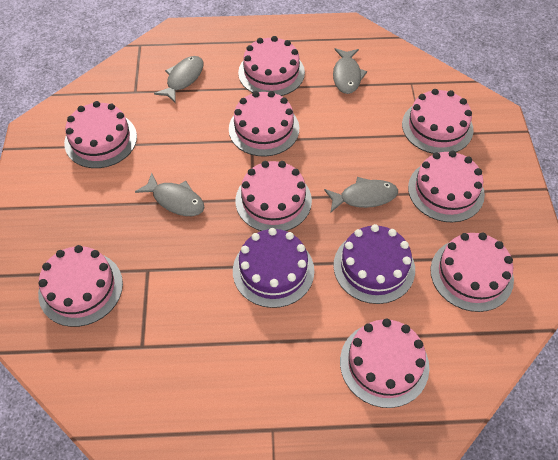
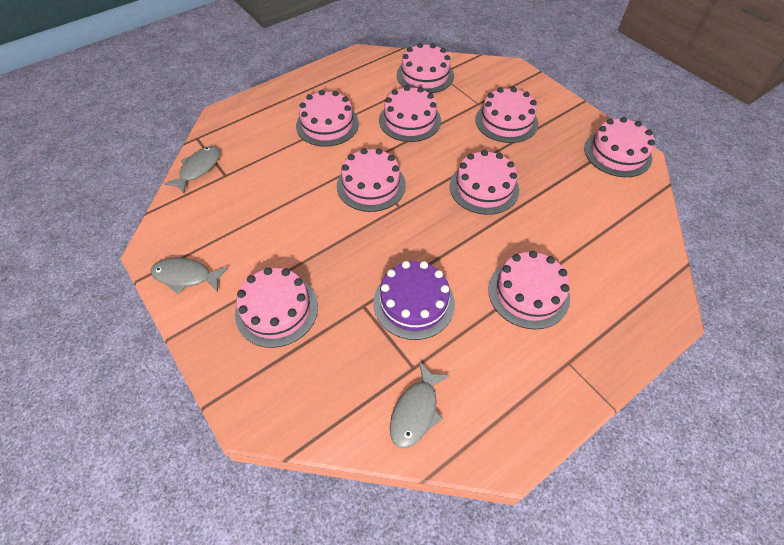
grey fish: [135,173,205,216] [154,56,204,103] [324,177,398,212] [333,48,367,94] = 4 -> [151,257,228,294] [164,146,220,193] [390,362,450,448] = 3
purple cake: [233,228,314,308] [334,224,415,304] = 2 -> [373,261,455,340] = 1

